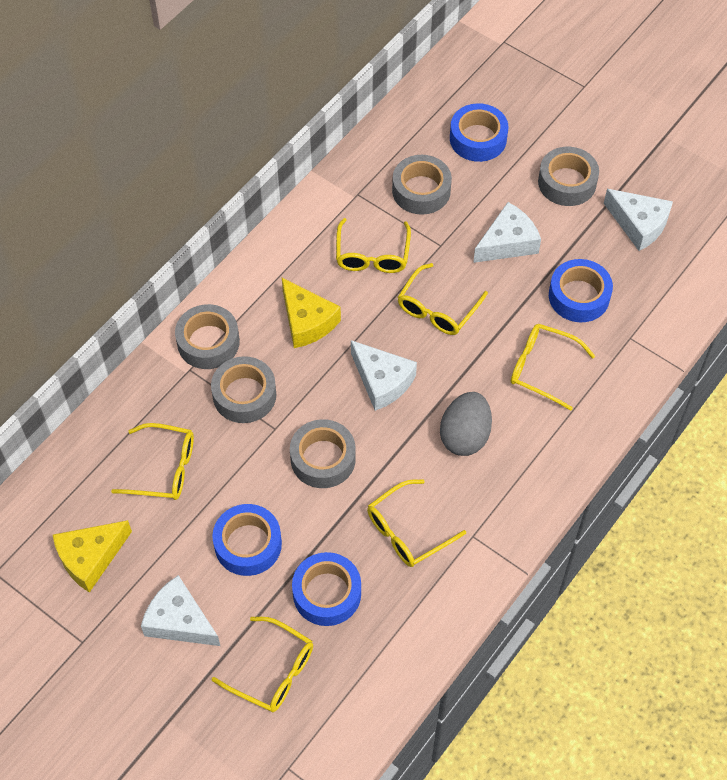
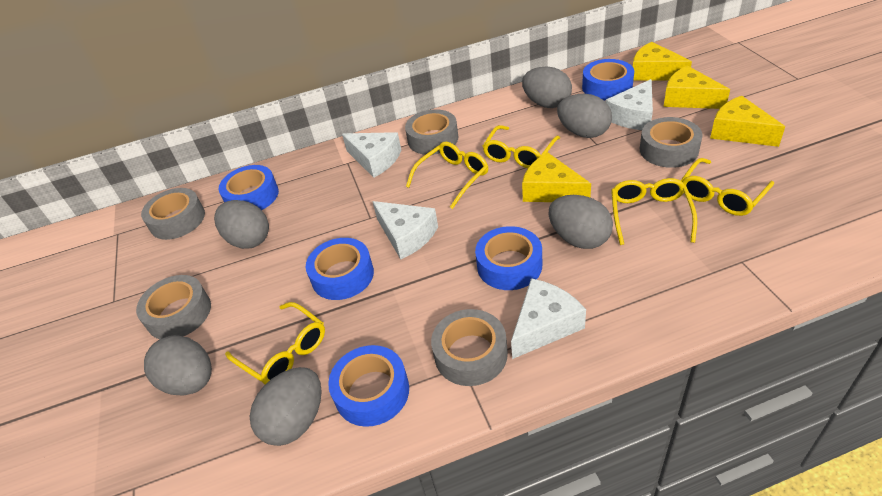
blue tape: [212,504,282,576] [292,552,361,626] [450,103,508,162] [549,259,613,322] = 4 -> [219,165,279,210] [306,238,374,300] [328,345,409,427] [475,226,542,290] [582,59,634,101] = 5
grey egg: [440,392,492,456] = 1 -> [144,335,212,395] [214,200,269,249] [250,367,322,446] [522,67,572,108] [549,195,613,249] [557,94,612,138] = 6
yellow cheese: [53,520,132,593] [282,278,341,348] = 2 -> [522,152,591,202] [633,42,692,81] [663,65,730,109] [710,96,785,147] = 4
yellow glasses: [111,423,194,500] [212,617,313,712] [336,218,411,273] [367,479,466,567] [398,263,488,335] [511,324,595,411] = 6 -> [225,302,325,384] [406,142,489,209] [483,125,560,168] [611,178,697,245] [681,158,774,216] = 5

